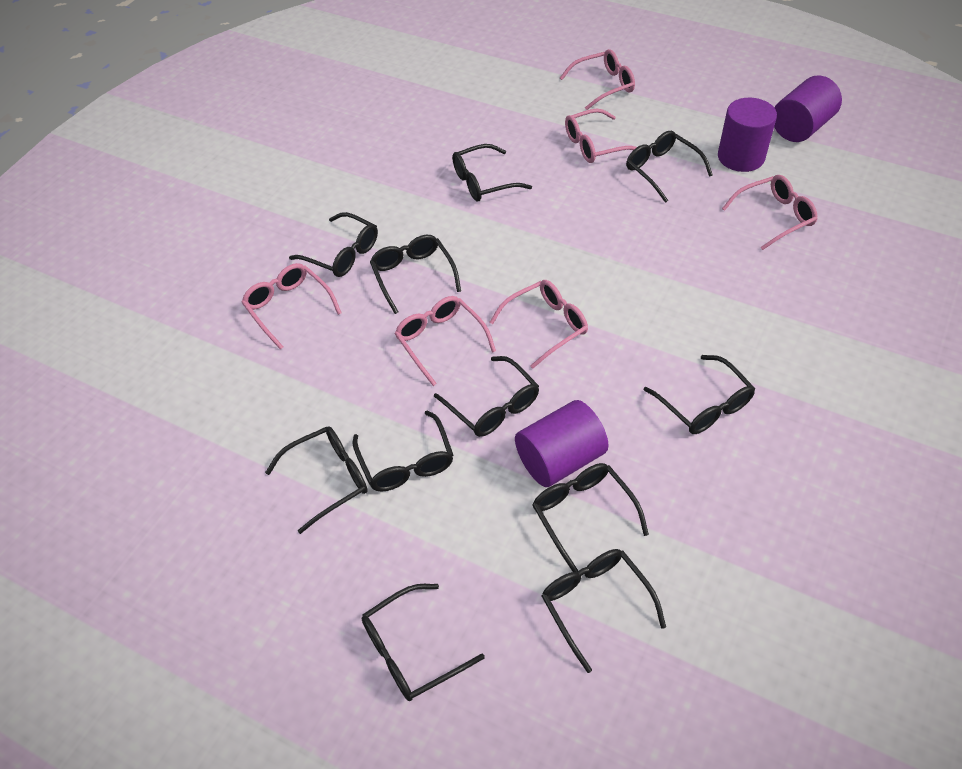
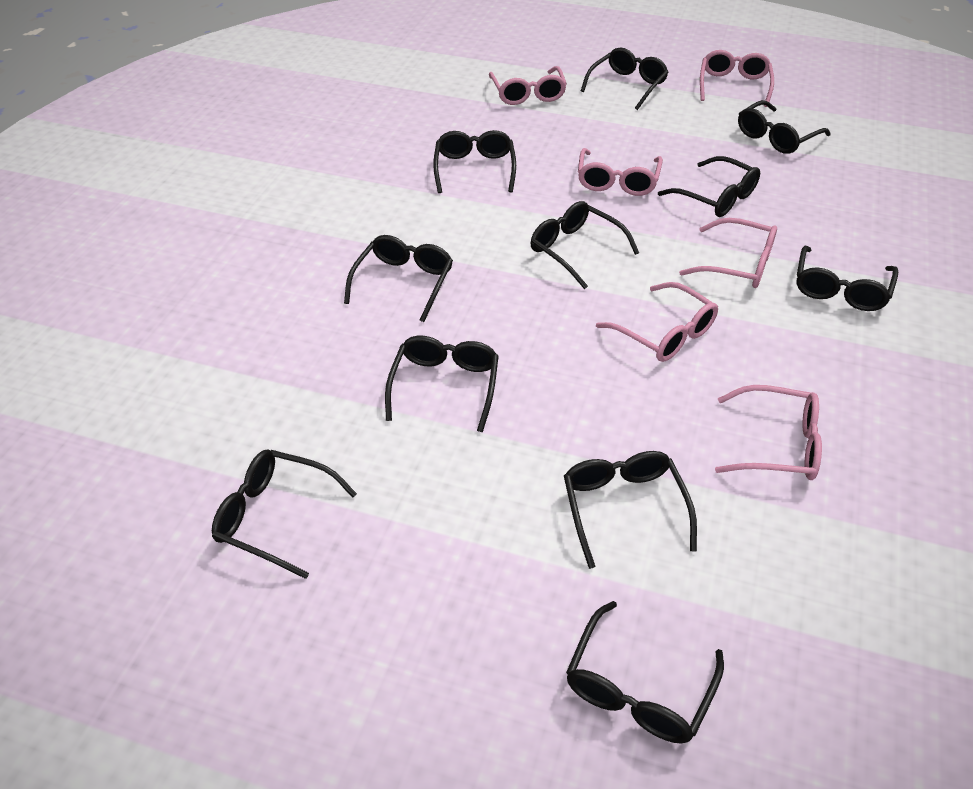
purple cylinder: [515,400,609,487] [718,98,777,172] [774,76,842,142] = 3 -> none = 0

